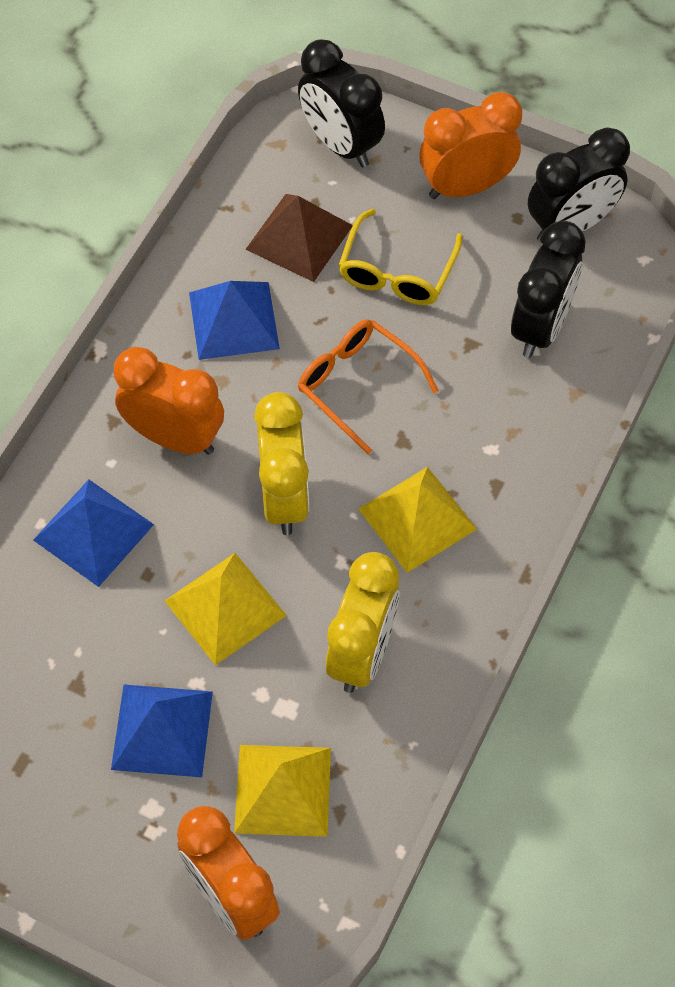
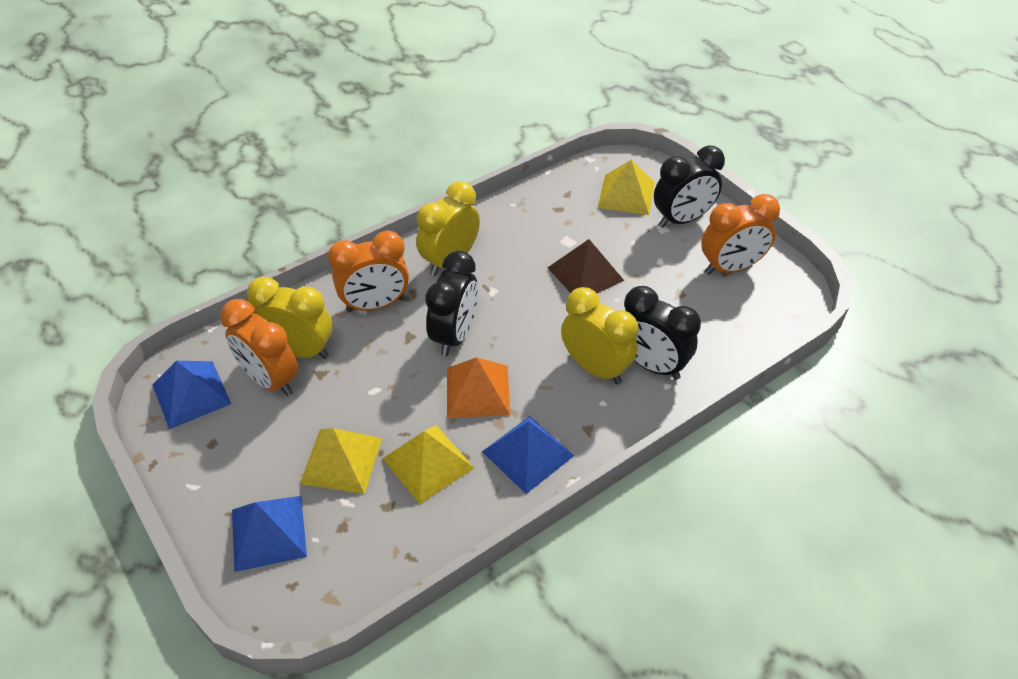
orange glasses: [298,319,439,454] = 1 -> none = 0
orange pyramid: none = 0 -> [447,357,510,418] = 1
yellow clock: [254,392,309,535] [326,552,400,693] = 2 -> [247,277,333,359] [416,181,480,276] [561,287,638,384] = 3
yellow glasses: [338,209,463,305] = 1 -> none = 0

